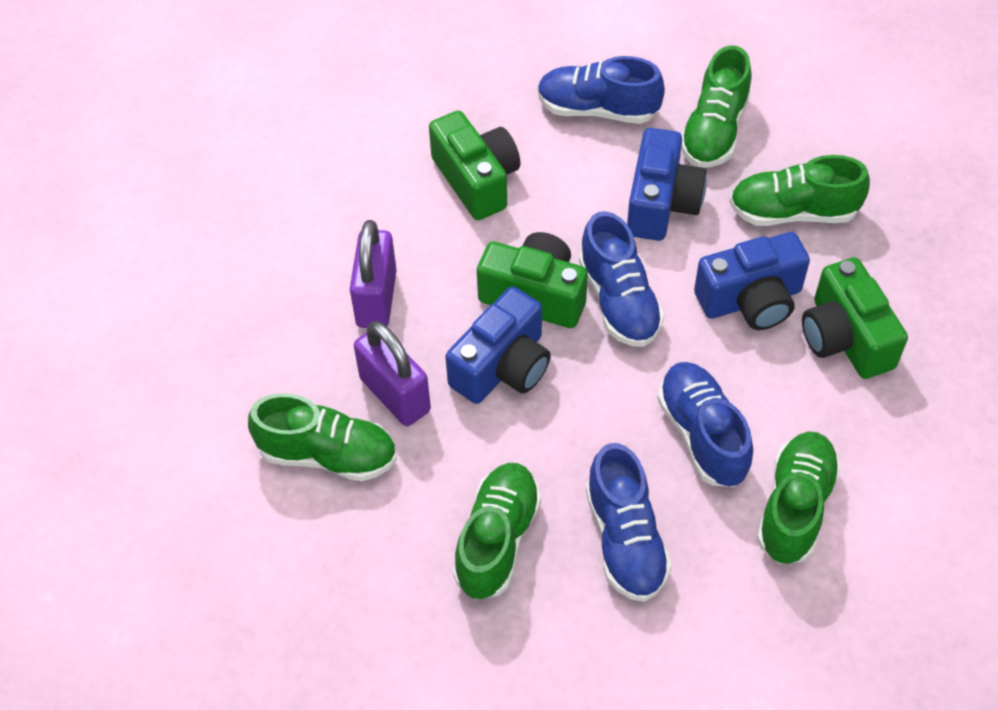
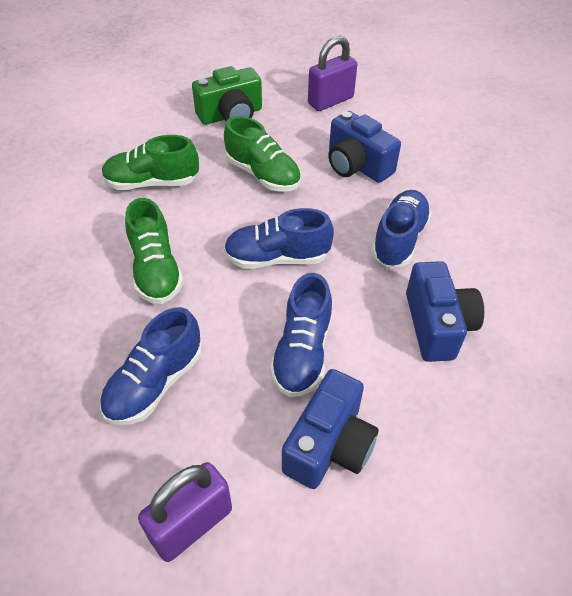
green camera: [429,110,520,220] [477,232,588,328] [802,257,908,379] = 3 -> [192,66,262,125] = 1
green shoe: [248,393,397,481] [453,463,541,600] [681,45,752,168] [729,155,870,226] [757,432,841,564] = 5 -> [102,135,199,190] [125,198,184,304] [224,116,301,191] = 3

